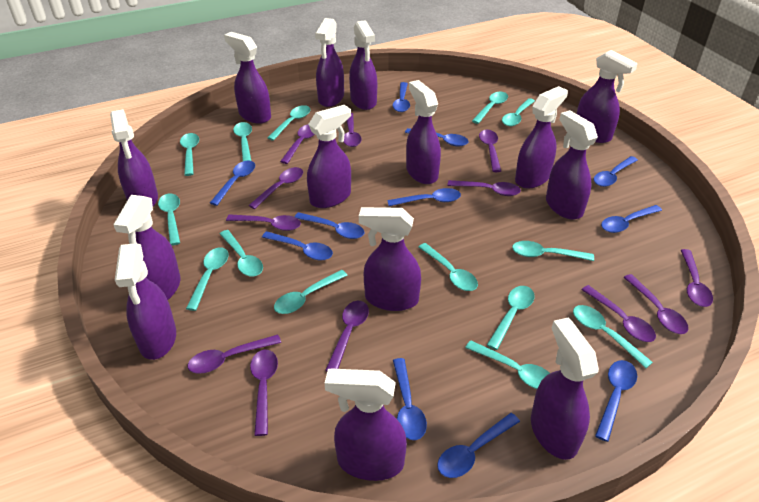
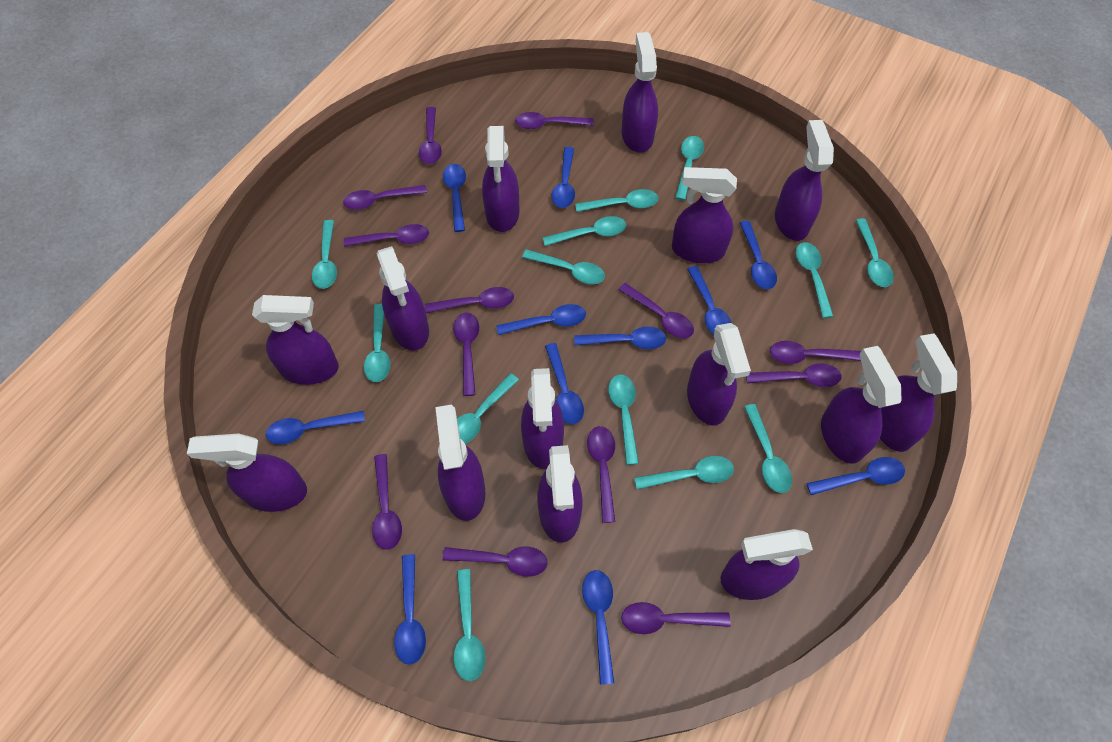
purple spoon: [188,335,281,374] [226,214,301,231] [248,167,303,209] [250,350,278,436] [280,124,315,164] [325,301,369,371] [344,113,362,147] [447,180,521,196] [479,130,501,172] [581,285,656,342] [623,274,688,334] [681,249,713,307] = 12 -> [343,185,427,210] [344,224,429,247] [372,454,402,550] [419,107,442,164] [425,287,514,313] [443,547,548,577] [453,312,479,396] [515,112,594,129] [587,426,615,523] [618,283,694,338] [621,602,730,634] [746,363,841,387] [770,341,861,364] = 13
turquoise spoon: [158,193,180,245] [180,133,199,176] [186,247,228,311] [220,230,263,277] [233,122,252,161] [268,105,310,141] [274,270,348,314] [418,243,478,291] [465,340,550,389] [472,92,508,124] [487,286,535,350] [502,98,535,126] [512,241,594,261] [573,305,653,368] = 14 -> [312,220,337,289] [364,304,391,382] [453,569,485,681] [457,373,519,444] [522,249,605,284] [543,216,626,246] [575,189,658,212] [608,374,639,465] [634,456,734,490] [675,136,704,200] [744,404,792,493] [796,242,834,318] [856,218,894,287] = 13

